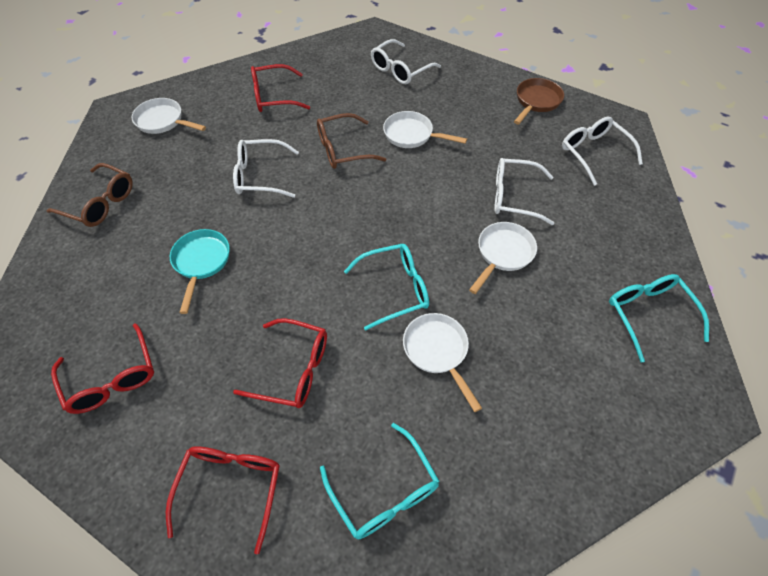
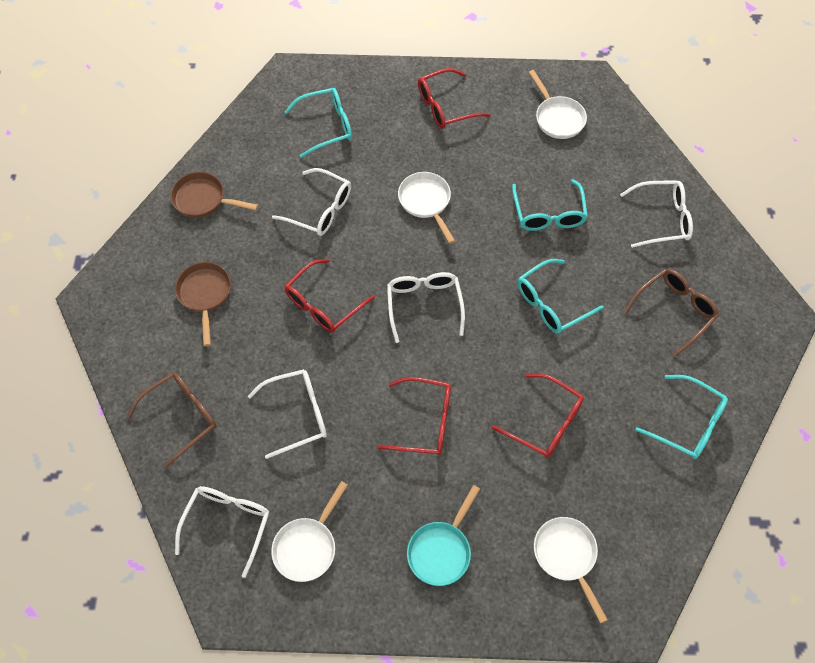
brown pan: [514,78,564,125] = 1 -> [170,172,258,218] [175,262,231,346] = 2
turquoise glasses: [320,423,440,539] [344,244,429,330] [609,274,709,362] = 3 -> [285,88,352,158] [512,179,588,231] [518,259,604,333] [636,375,728,459] = 4
white glasses: [233,139,299,198] [371,39,441,84] [494,158,554,225] [562,117,643,186] = 4 -> [175,486,269,578] [248,369,327,459] [272,168,351,236] [387,272,465,343] [620,180,693,248] = 5

